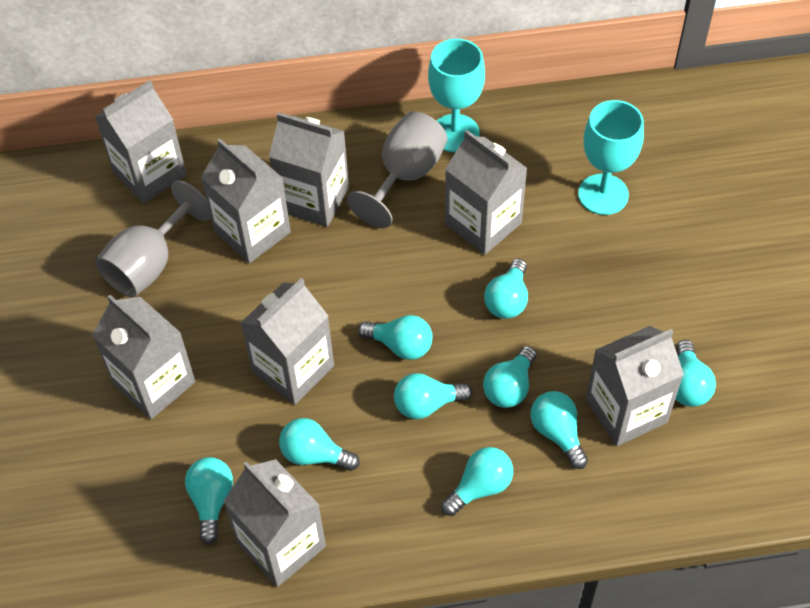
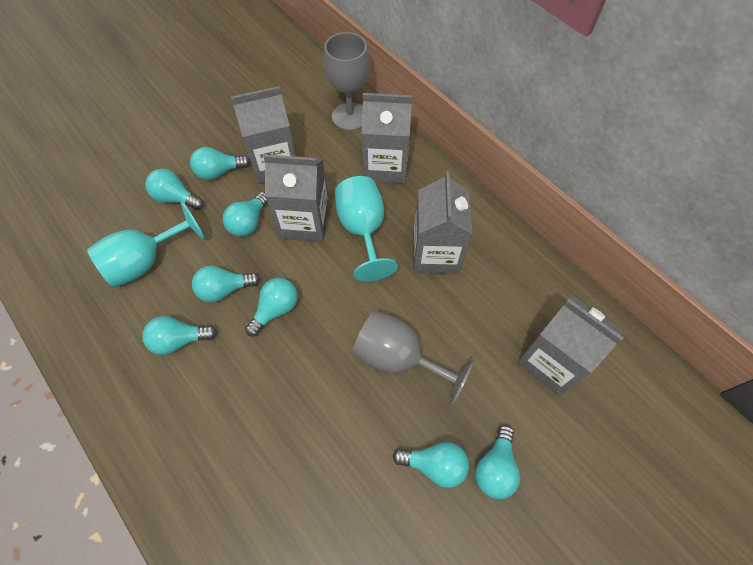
grey carton: [92,295,195,419] [95,80,187,203] [201,139,291,263] [223,459,326,587] [241,278,334,405] [269,112,349,227] [445,130,527,255] [586,326,684,446] = 8 -> [231,86,296,184] [263,154,329,242] [362,93,412,183] [413,171,473,274] [518,295,623,396] = 5
turquoise light bulb: [185,457,233,544] [279,418,359,471] [358,315,432,360] [394,373,473,419] [441,447,513,516] [483,346,537,408] [484,259,528,319] [530,391,588,469] [676,340,716,407] = 9 -> [142,316,217,355] [145,169,203,210] [190,147,250,180] [192,266,260,303] [223,192,268,237] [245,278,298,337] [393,442,469,488] [475,425,520,499] = 8

